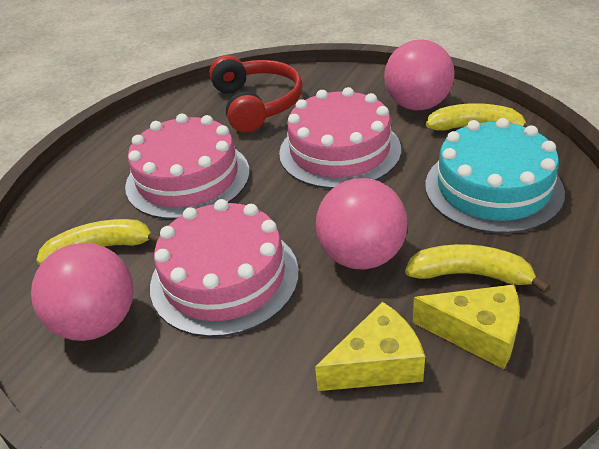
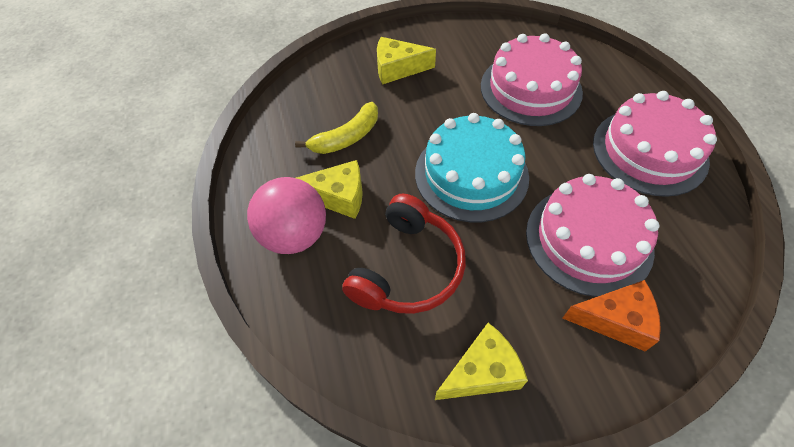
orange cheese: none = 0 -> [563,280,661,351] = 1
pink ball: [31,243,133,341] [316,178,408,270] [384,40,454,110] = 3 -> [247,177,326,254] = 1
yellow banana: [36,219,160,265] [405,244,550,293] [426,103,537,131] = 3 -> [295,102,378,154] = 1
yellow cheese: [315,302,425,391] [413,284,520,369] = 2 -> [296,160,363,219] [377,37,436,85] [435,323,528,400] = 3

